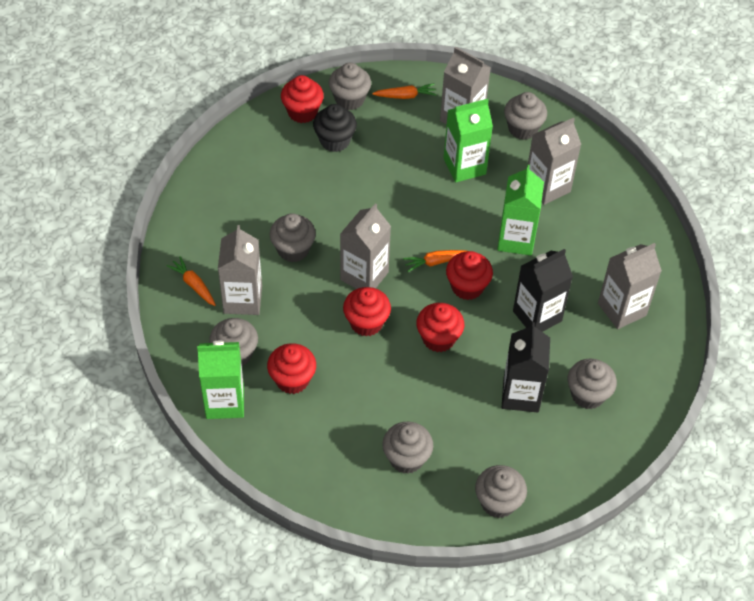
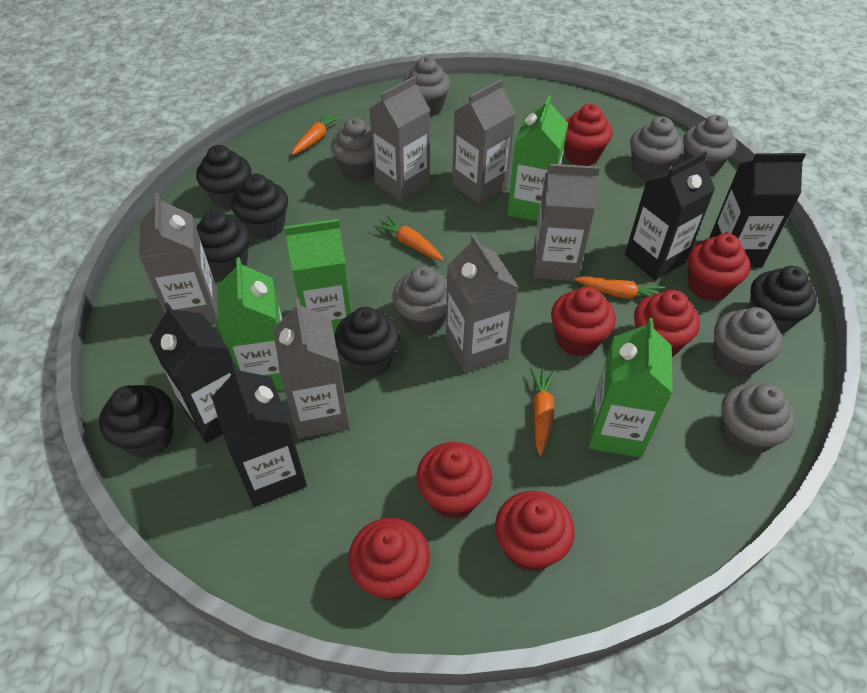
black carton: [502,322,550,413] [513,249,573,332] = 2 -> [149,302,234,443] [212,364,307,507] [625,152,715,280] [709,153,806,267] = 4
black cupcake: [313,104,357,152] = 1 -> [99,385,173,458] [196,145,251,210] [196,210,250,278] [231,173,288,239] [334,307,400,377] [749,266,817,334] = 6
green carton: [197,341,244,419] [444,99,493,182] [497,165,544,256] = 3 -> [217,257,284,390] [284,219,352,335] [507,95,568,222] [588,318,672,458] = 4
grey carton: [218,225,262,315] [340,203,391,289] [440,47,491,125] [528,118,581,205] [598,243,662,329] = 5 -> [139,193,218,323] [274,298,350,438] [369,76,430,202] [446,235,519,373] [452,79,515,204] [533,164,600,281] = 6
orange carrot: [166,256,216,306] [372,84,437,99] [403,250,467,272] = 3 -> [292,112,341,155] [374,215,444,261] [530,368,555,456] [574,276,665,299] = 4
red cupcake: [267,343,316,394] [281,75,324,123] [343,287,391,336] [416,303,464,352] [446,251,493,300] = 5 -> [348,518,430,600] [416,442,492,519] [495,491,575,572] [551,287,616,356] [564,104,613,166] [634,290,700,357] [688,233,751,301] = 7

